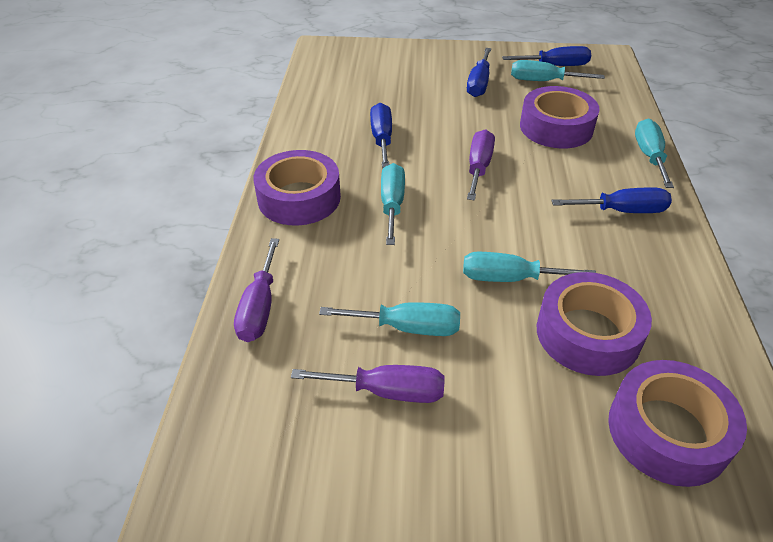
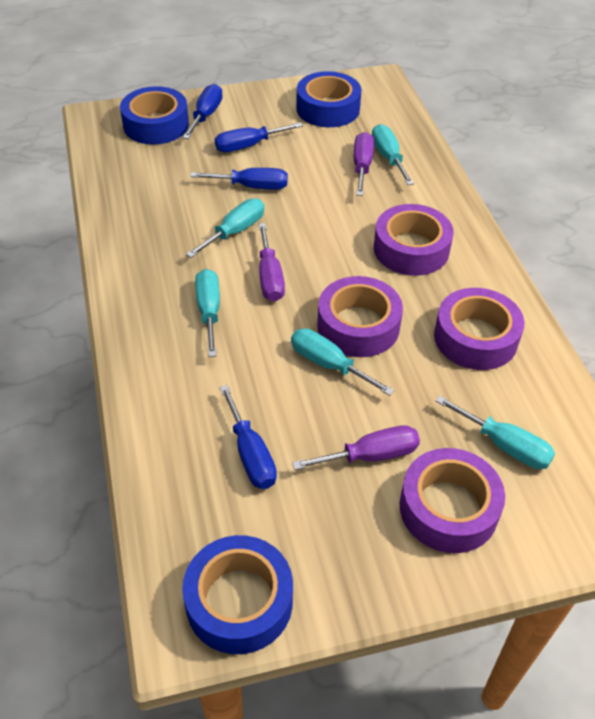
blue tape: none = 0 -> [120,86,189,145] [182,535,293,654] [296,71,361,127] = 3

